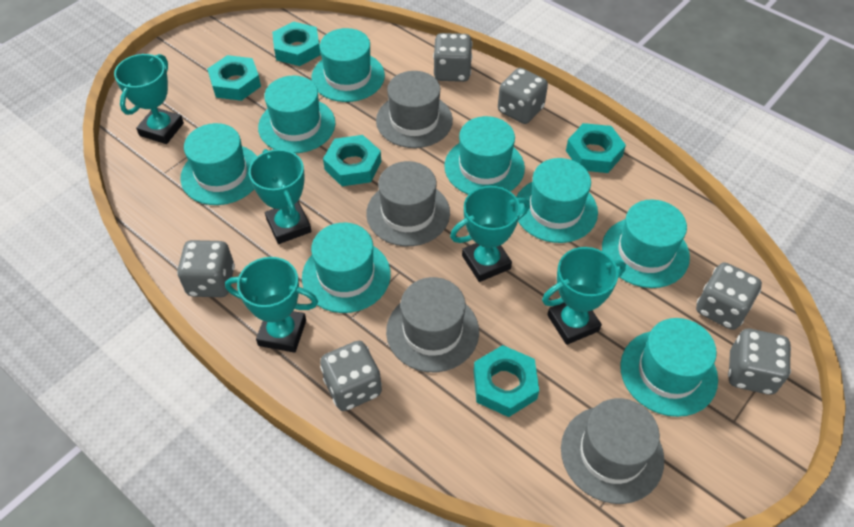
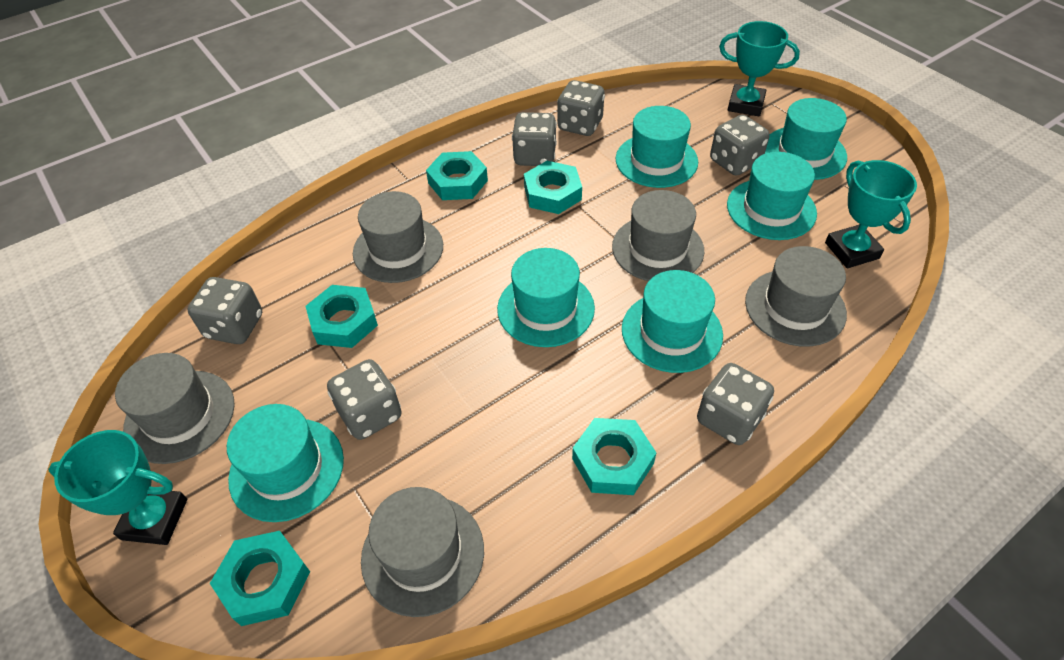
grey hat: [366,161,450,246] [376,71,453,148] [386,277,479,372] [561,398,664,504] = 4 -> [115,353,235,464] [353,191,443,283] [361,487,484,617] [612,190,704,281] [745,246,847,347] = 5
turquoise hat: [180,123,257,205] [258,76,335,153] [302,223,391,313] [311,28,385,102] [444,116,525,195] [517,158,598,243] [602,200,690,288] [620,318,718,417] = 8 -> [227,404,344,522] [497,248,595,347] [616,106,698,188] [622,270,723,373] [727,152,817,240] [765,98,847,180] = 6
turquoise trophy: [114,54,184,144] [225,257,318,353] [249,149,311,244] [450,186,530,282] [542,247,626,345] = 5 -> [48,430,187,545] [719,21,800,116] [825,160,917,268] = 3

